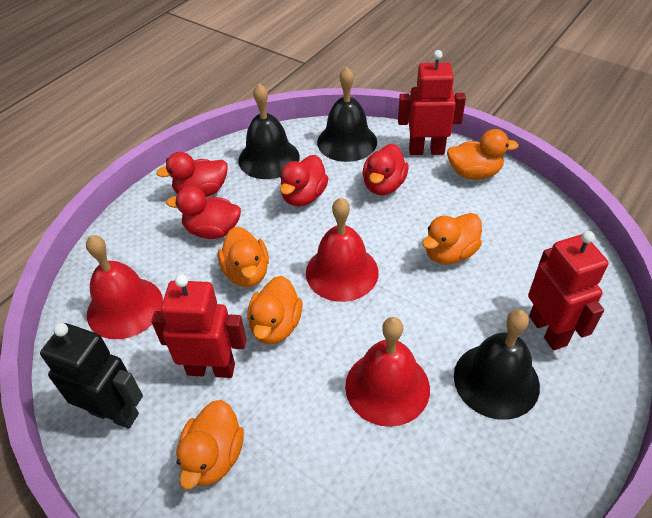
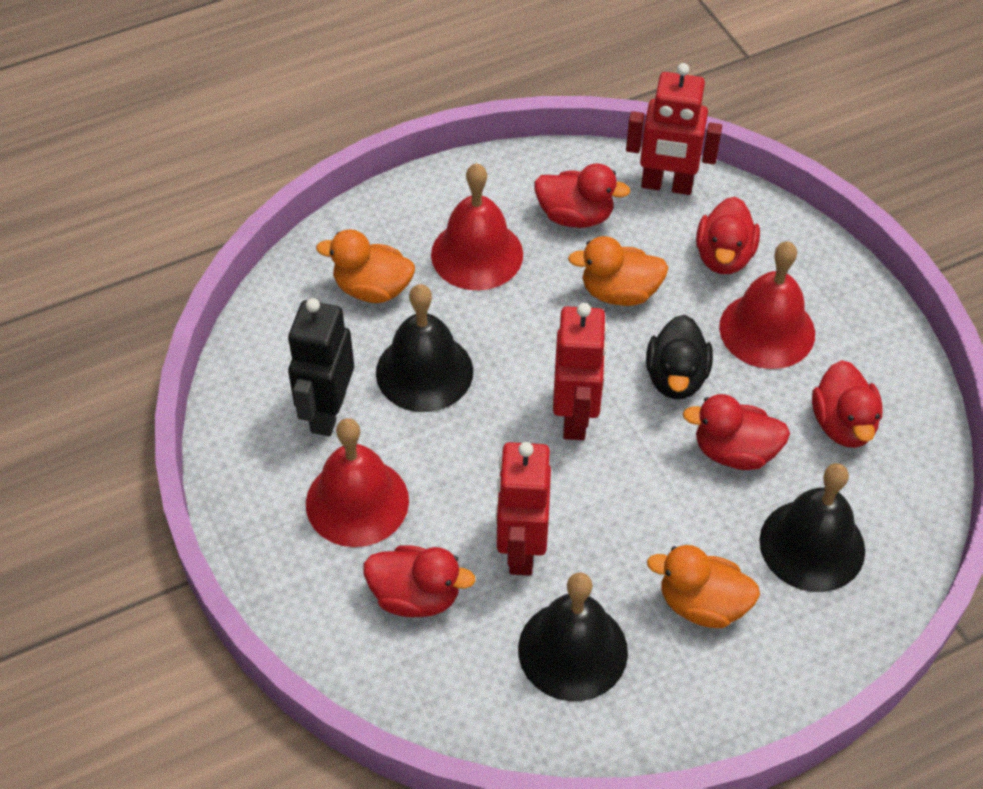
black duck: none = 0 -> [646,315,713,399] = 1
orange duck: [176,400,244,490] [218,227,269,287] [247,276,303,344] [422,213,482,264] [447,129,519,180] = 5 -> [316,229,415,303] [568,236,668,306] [647,545,760,628] = 3
red duck: [156,152,227,197] [166,186,241,239] [280,155,329,206] [363,144,409,195] = 4 -> [364,546,475,617] [534,163,630,228] [683,394,790,470] [696,197,760,274] [812,360,883,448] = 5

